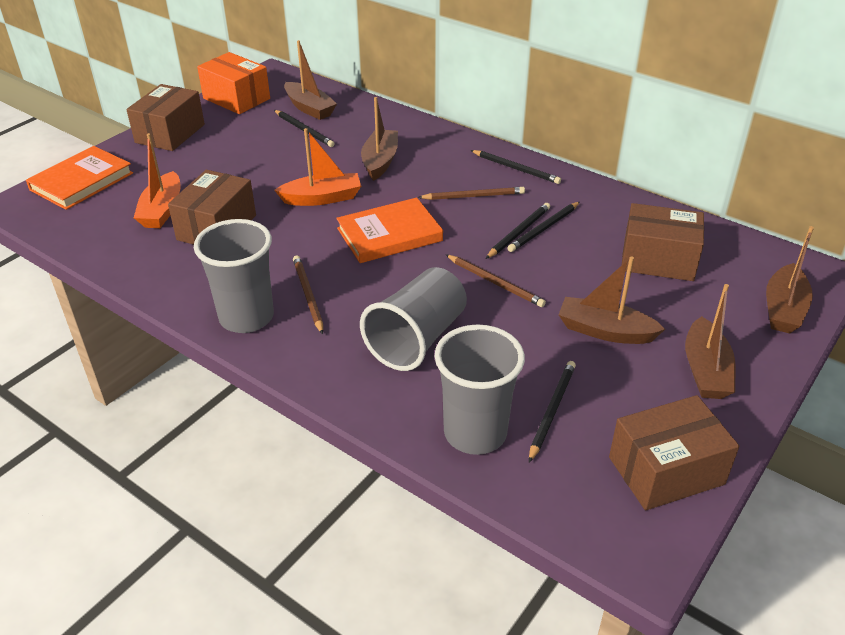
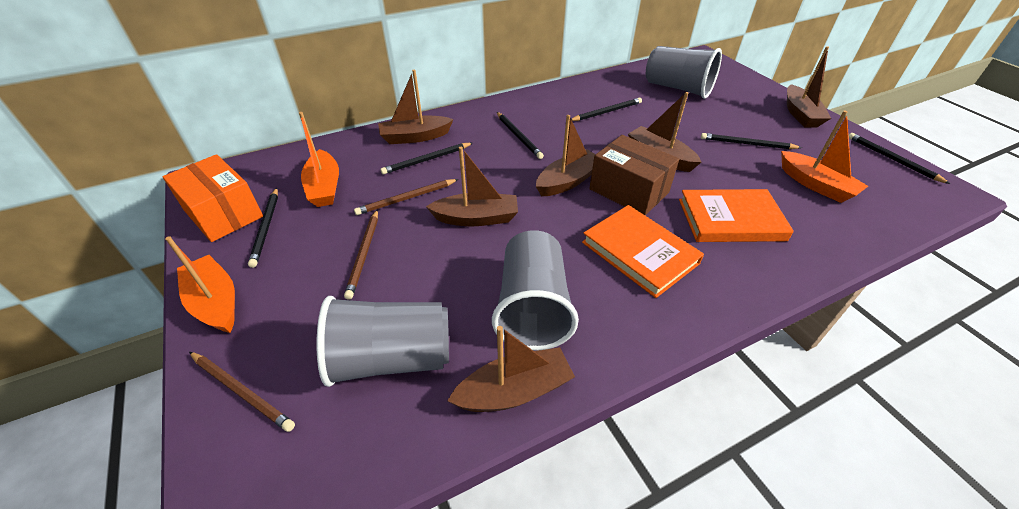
black pencil: [274,110,335,147] [471,150,561,184] [486,203,550,259] [507,202,580,252] [529,361,576,463] = 5 -> [248,188,278,268] [381,143,473,174] [497,112,544,159] [571,98,642,121] [701,133,802,149] [849,133,950,184] = 6
brown boat: [284,40,337,120] [361,97,398,181] [559,257,665,344] [685,284,736,399] [766,226,814,333] = 5 -> [378,70,454,144] [426,147,518,226] [447,326,575,412] [536,115,596,196] [628,92,701,172] [787,46,831,128] = 6
brown box: [126,84,205,151] [168,170,256,245] [609,395,739,510] [622,203,704,281] = 4 -> [589,135,679,215] = 1
orange boat: [134,133,181,228] [274,128,361,206] = 2 -> [165,236,235,333] [299,112,339,207] [781,110,868,203] = 3

